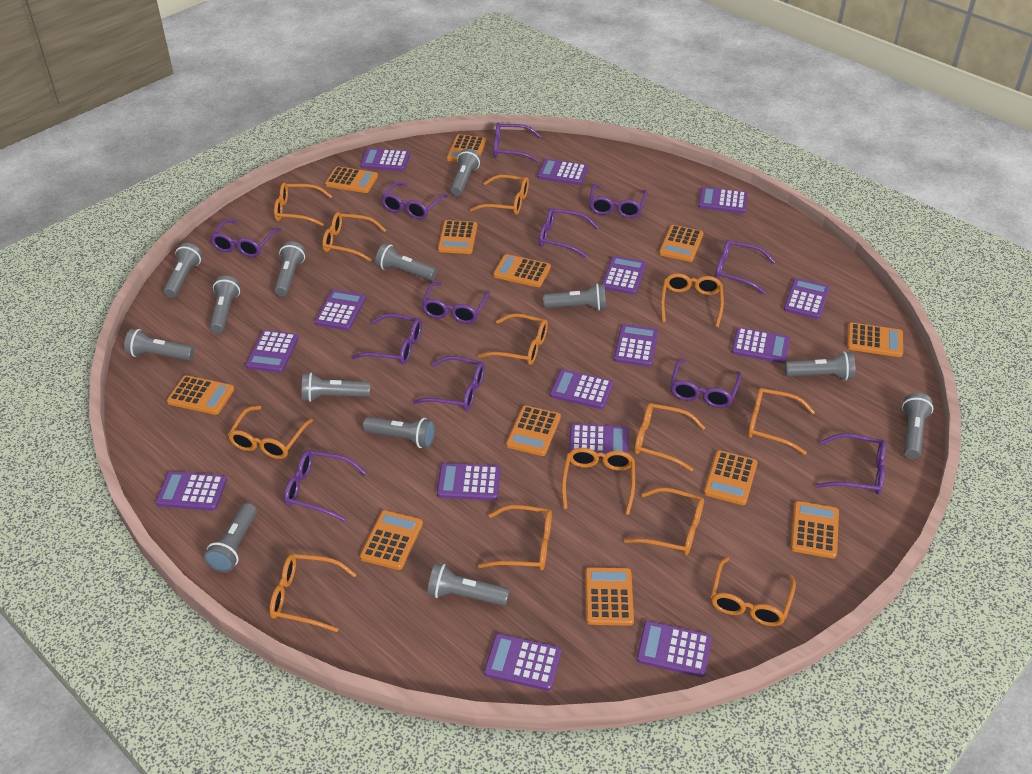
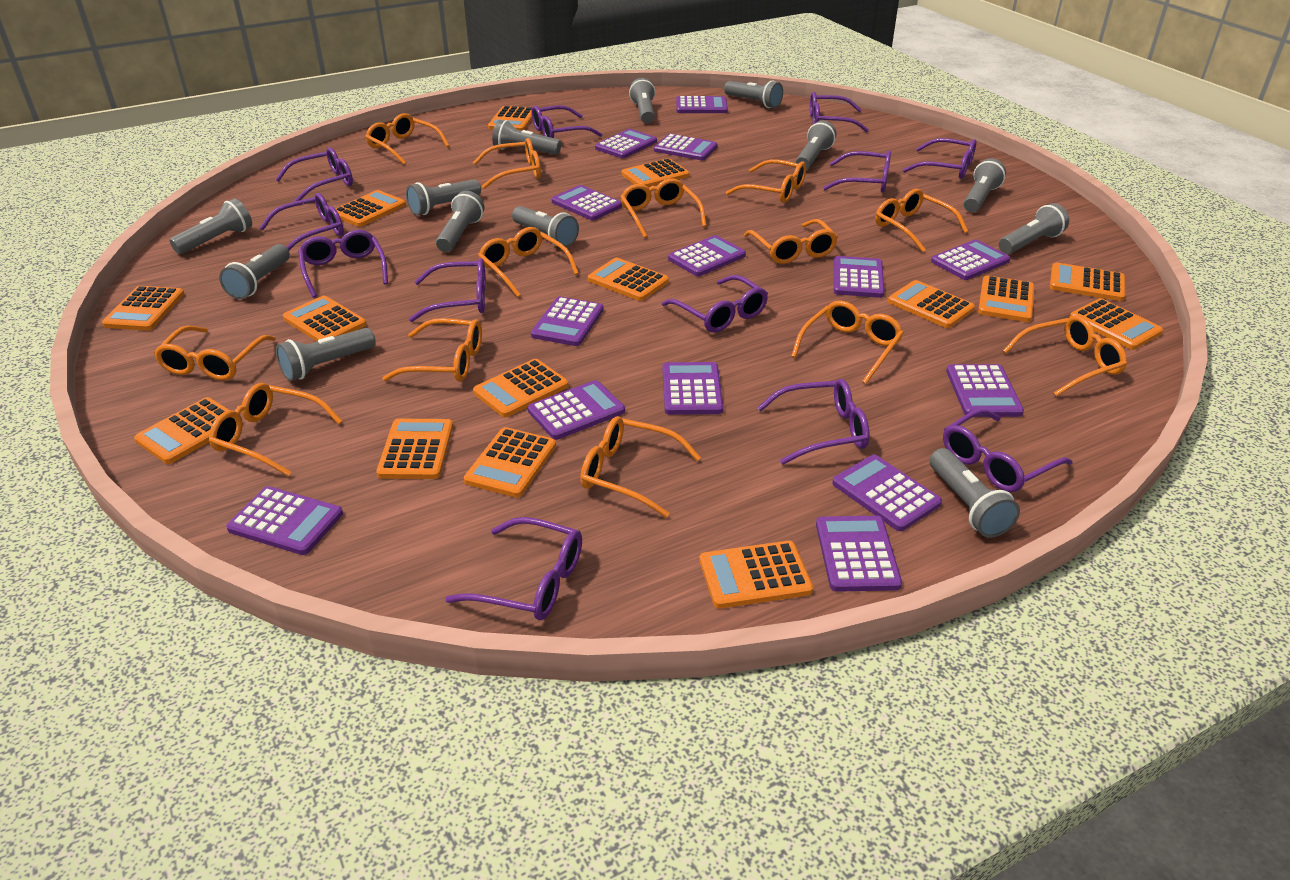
orange calculator: [167,375,234,415] [325,166,378,193] [360,510,423,570] [438,220,477,254] [447,134,486,162] [493,254,551,287] [506,405,561,456] [585,567,634,626] [659,225,704,262] [704,450,758,505] [791,501,839,559] [847,323,903,357] = 12 -> [102,286,185,331] [134,397,229,464] [283,296,367,342] [335,190,406,227] [376,419,453,479] [464,427,556,498] [473,359,568,417] [488,106,532,131] [588,258,669,301] [622,158,690,187] [699,541,813,609] [888,280,975,328] [978,275,1034,322] [1050,262,1125,301] [1069,298,1163,350] = 15
purple calculator: [156,471,227,511] [246,330,299,373] [315,290,366,330] [360,148,410,171] [437,463,501,500] [484,634,561,691] [538,159,588,185] [550,369,613,409] [569,424,628,458] [602,256,646,295] [614,324,658,367] [637,621,712,677] [698,187,748,213] [731,327,790,363] [784,278,830,319] = 15 -> [226,486,343,555] [528,380,625,440] [531,297,604,346] [551,185,622,220] [595,129,657,158] [654,134,718,160] [662,362,723,415] [668,235,746,276] [676,96,728,113] [816,516,902,592] [832,455,942,531] [834,256,885,298] [931,239,1011,280] [946,364,1024,417] = 14

